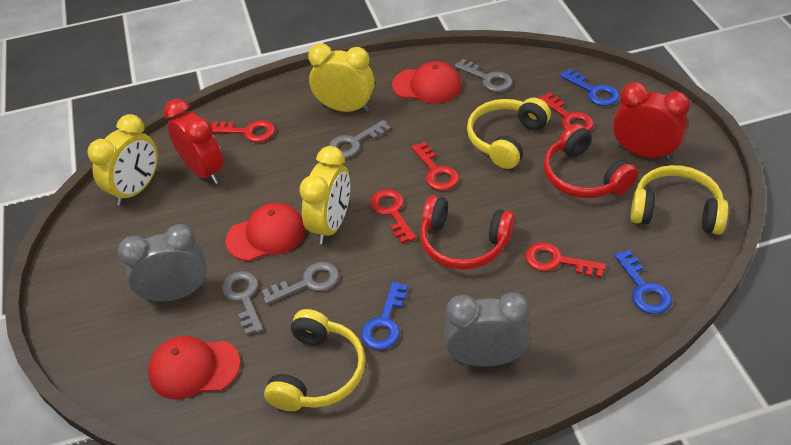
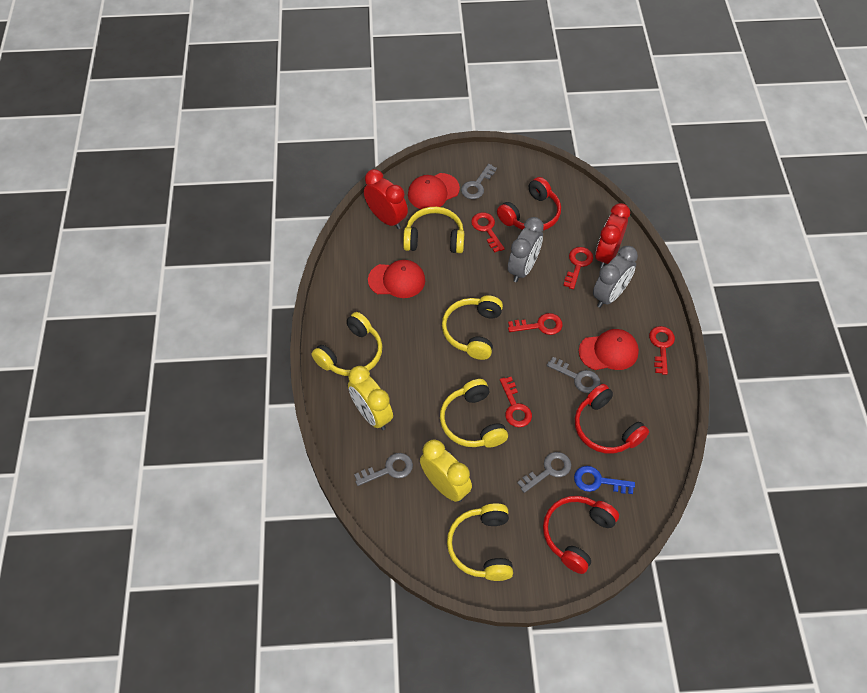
blue key: [361,282,408,350] [560,69,619,106] [614,250,672,314] = 3 -> [574,466,635,494] = 1
red headphones: [420,195,515,270] [544,124,638,198] = 2 -> [497,177,561,230] [543,496,619,574] [575,384,649,454] = 3
yellow clock: [88,114,158,206] [299,146,350,244] [308,43,375,112] = 3 -> [348,366,393,430] [420,439,472,502] = 2
yellow headphones: [264,309,366,411] [467,98,551,169] [630,165,729,235] = 3 -> [312,312,382,376] [403,207,464,253] [440,379,508,448] [442,295,503,360] [447,503,513,581] = 5

